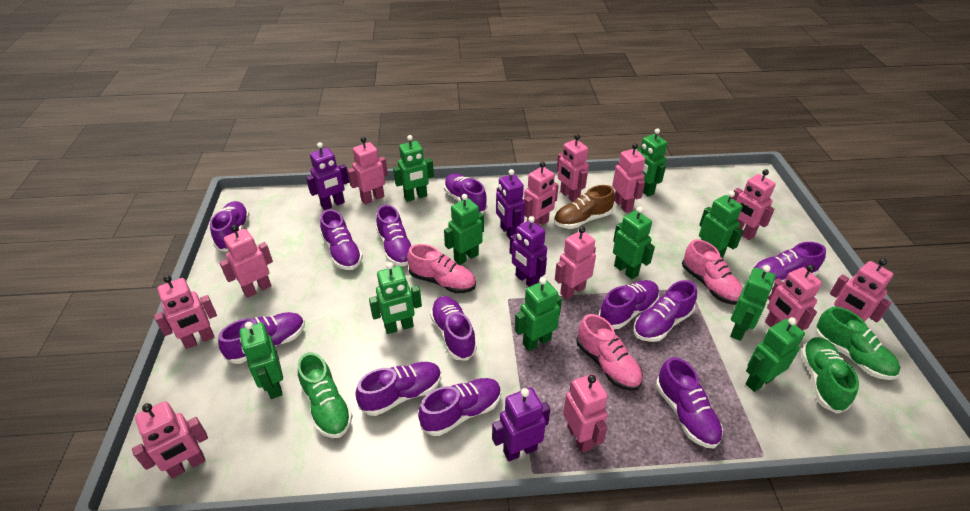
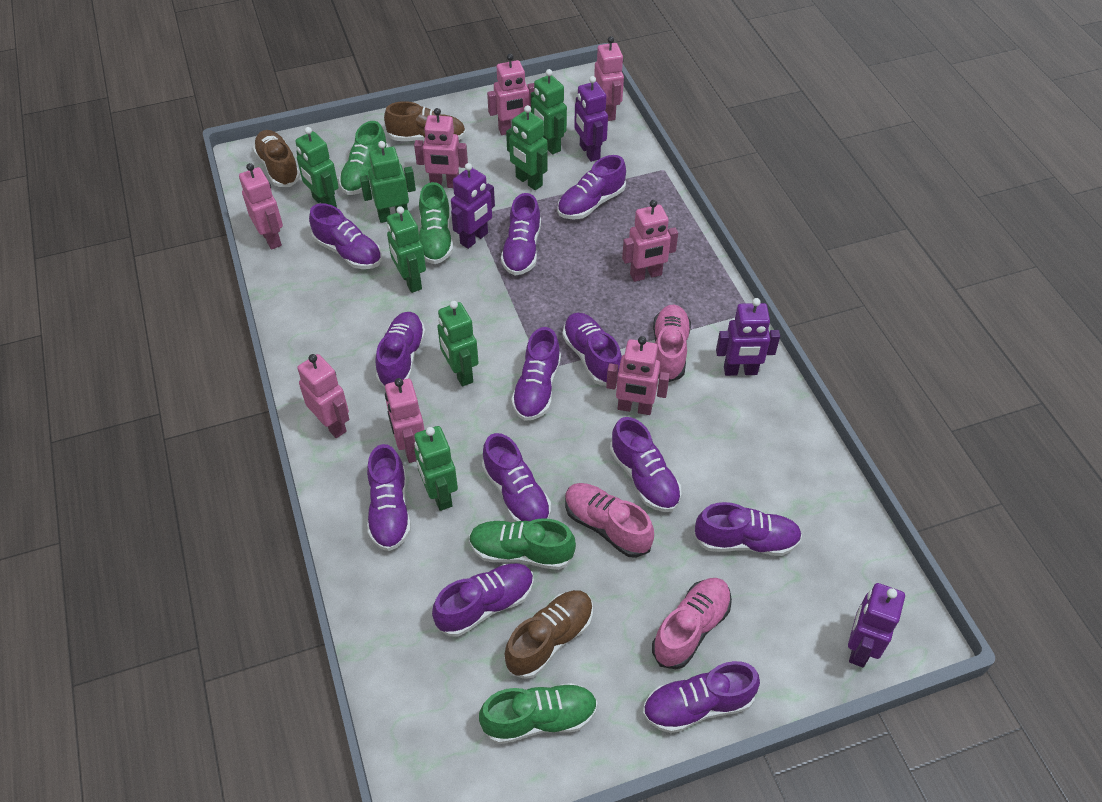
brown shoe: [554,185,615,229] = 1 -> [253,130,300,187] [384,101,466,141] [504,590,593,679] = 3
green robot: [239,322,283,399] [369,262,422,334] [393,135,434,202] [444,194,484,265] [515,277,562,351] [613,207,655,279] [636,128,667,197] [699,191,743,259] [730,265,776,341] [746,317,805,392] = 10 -> [295,127,339,208] [360,141,416,223] [387,206,426,293] [414,426,458,511] [437,301,479,387] [506,105,548,190] [531,69,567,155] = 7
green shoe: [298,352,353,438] [801,337,859,414] [815,307,900,380] = 3 -> [339,121,388,195] [419,182,453,264] [469,518,576,570] [479,683,598,744] = 4
pink robot: [132,401,208,478] [154,275,217,349] [219,225,273,298] [347,137,388,204] [524,162,559,225] [555,227,596,299] [557,134,589,202] [563,374,608,453] [612,143,645,213] [732,169,776,240] [765,265,822,330] [830,258,893,322] = 12 -> [239,163,283,250] [297,354,349,438] [385,378,424,463] [414,108,468,188] [487,53,534,135] [594,36,624,121] [606,336,670,415] [622,200,678,282] = 8

